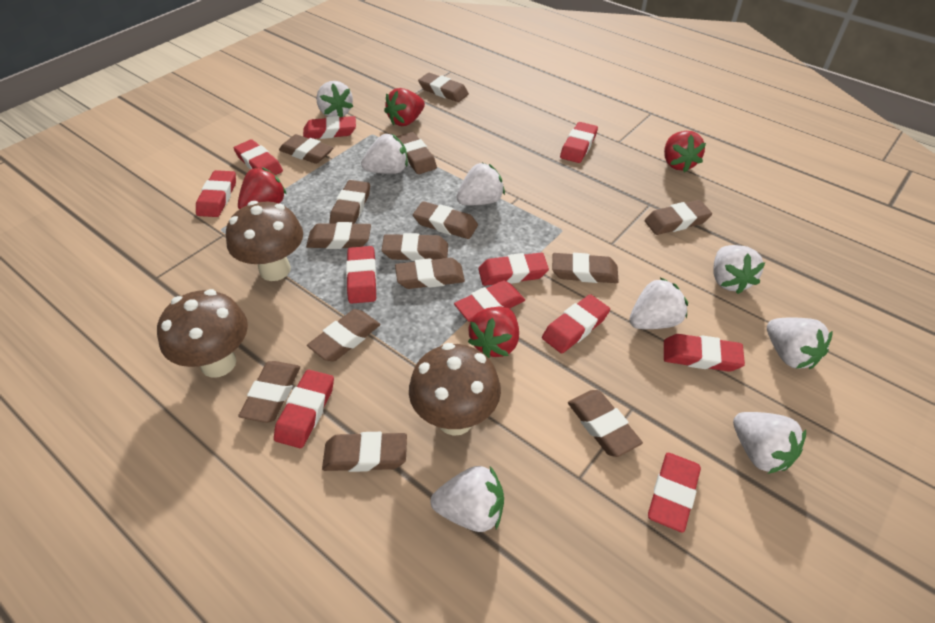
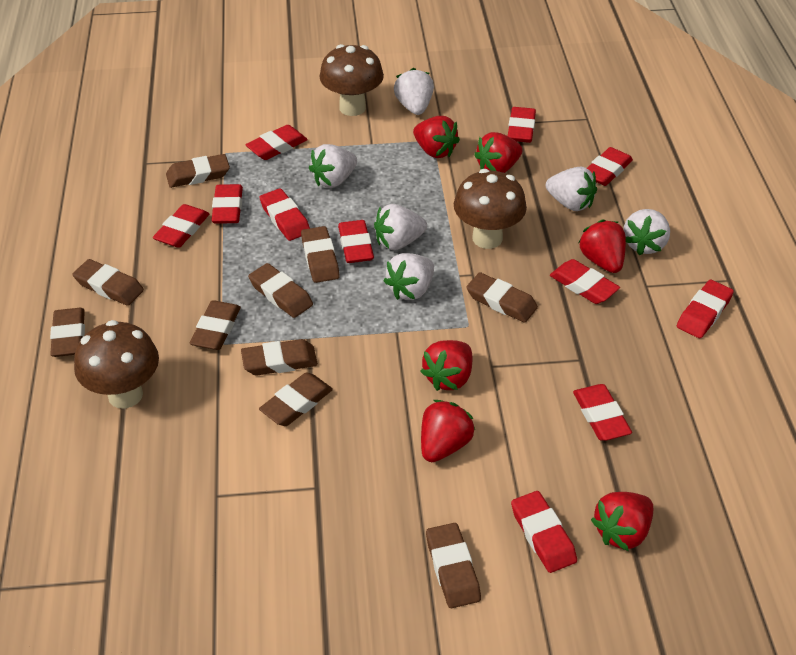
brown eraser: [238,361,300,423] [279,134,334,164] [306,222,371,249] [307,309,380,362] [322,432,407,472] [329,180,370,224] [382,233,448,261] [395,258,465,289] [396,132,437,174] [413,201,478,239] [418,73,469,102] [552,253,619,283] [568,390,643,457] [645,200,712,235] = 14 -> [50,308,85,357] [73,259,144,306] [166,154,230,188] [190,300,241,350] [241,339,318,376] [248,263,313,318] [259,372,333,426] [301,226,340,283] [426,523,481,608] [466,272,538,323] = 10
red strawberry: [238,168,287,209] [384,88,425,126] [468,307,519,358] [664,131,706,172] = 4 -> [413,116,460,158] [420,340,472,391] [421,400,475,462] [474,132,522,173] [578,220,626,273] [591,492,653,551] = 6
white strawberry: [316,81,354,117] [361,134,408,174] [431,466,504,532] [456,162,505,205] [629,278,688,329] [713,245,766,294] [733,412,806,474] [767,317,832,369] = 8 -> [309,144,357,188] [374,204,427,250] [384,253,434,300] [394,68,434,115] [546,166,597,211] [623,209,670,255] = 6

